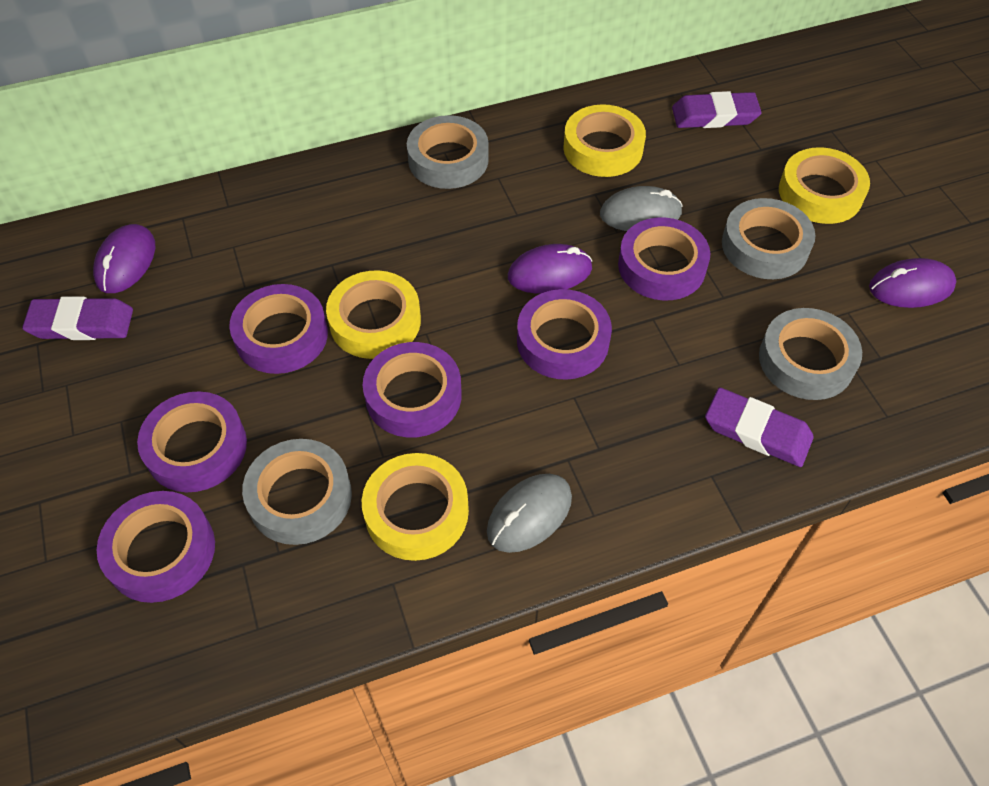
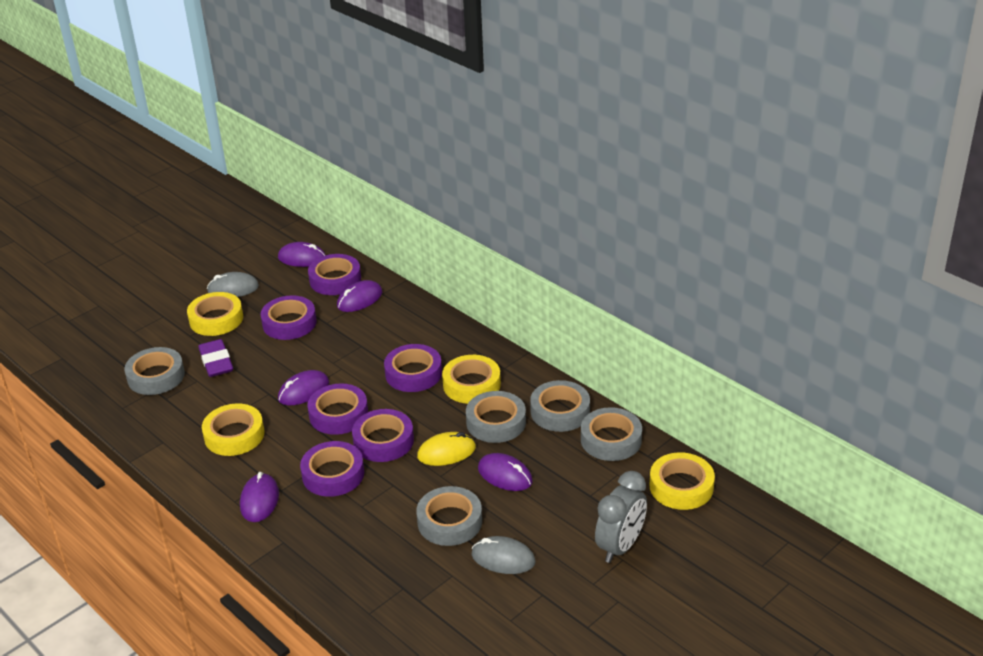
grey clock: none = 0 -> [595,471,647,563] = 1
grey tape: [242,439,352,545] [407,115,489,189] [722,198,816,279] [759,308,862,400] = 4 -> [124,347,185,395] [416,486,482,546] [466,391,526,443] [530,380,590,432] [581,407,642,461] = 5
purple eraser: [22,296,133,340] [672,91,762,128] [705,388,814,467] = 3 -> [198,339,233,377] = 1
purple mouse: [93,224,155,293] [508,244,592,294] [869,258,956,308] = 3 -> [240,472,279,522] [278,242,325,267] [278,370,329,405] [337,280,382,312] [478,453,533,491] = 5
yellow mouse: none = 0 -> [417,432,476,466] = 1

